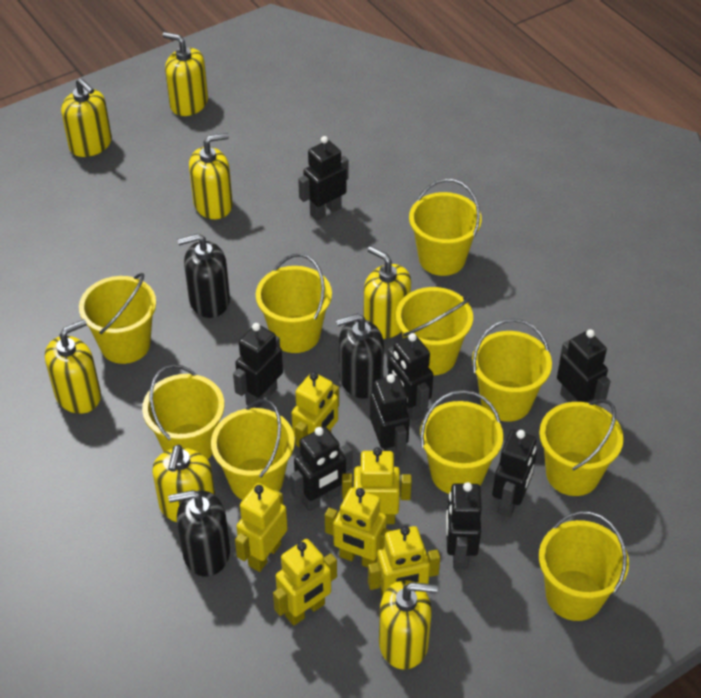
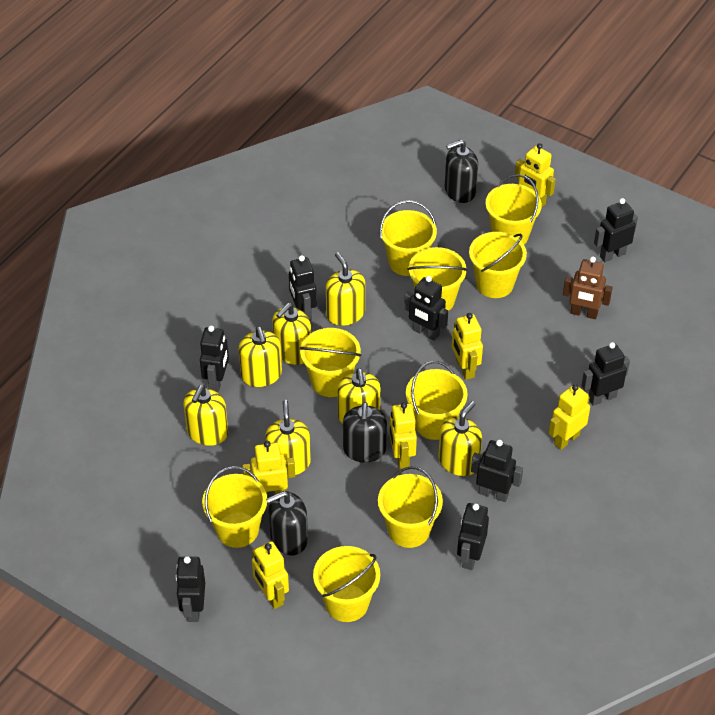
brown robot: none = 0 -> [563,257,613,319] = 1
yellow bucket: [79,273,156,364] [142,364,224,460] [211,399,295,500] [256,254,332,353] [396,287,473,375] [409,179,482,276] [420,390,503,494] [472,319,552,422] [539,399,624,496] [539,511,629,621] = 10 -> [202,466,267,548] [299,328,362,397] [313,546,380,622] [378,466,443,548] [380,200,437,276] [406,361,468,440] [407,247,468,311] [469,232,527,298] [485,174,542,244] = 9

